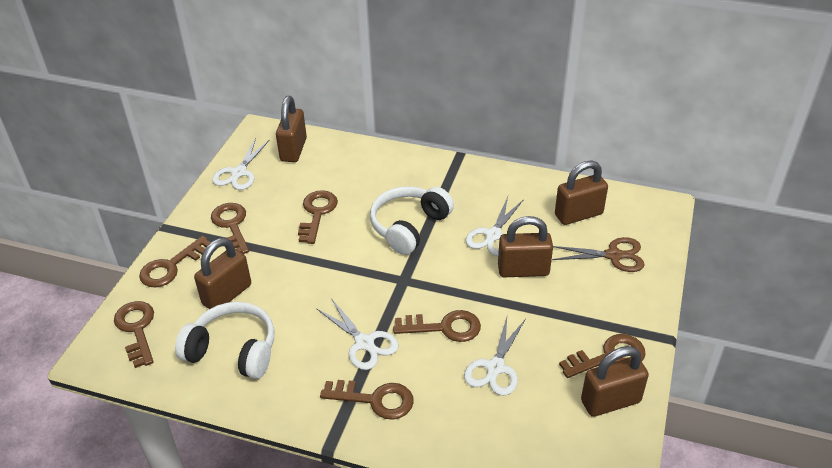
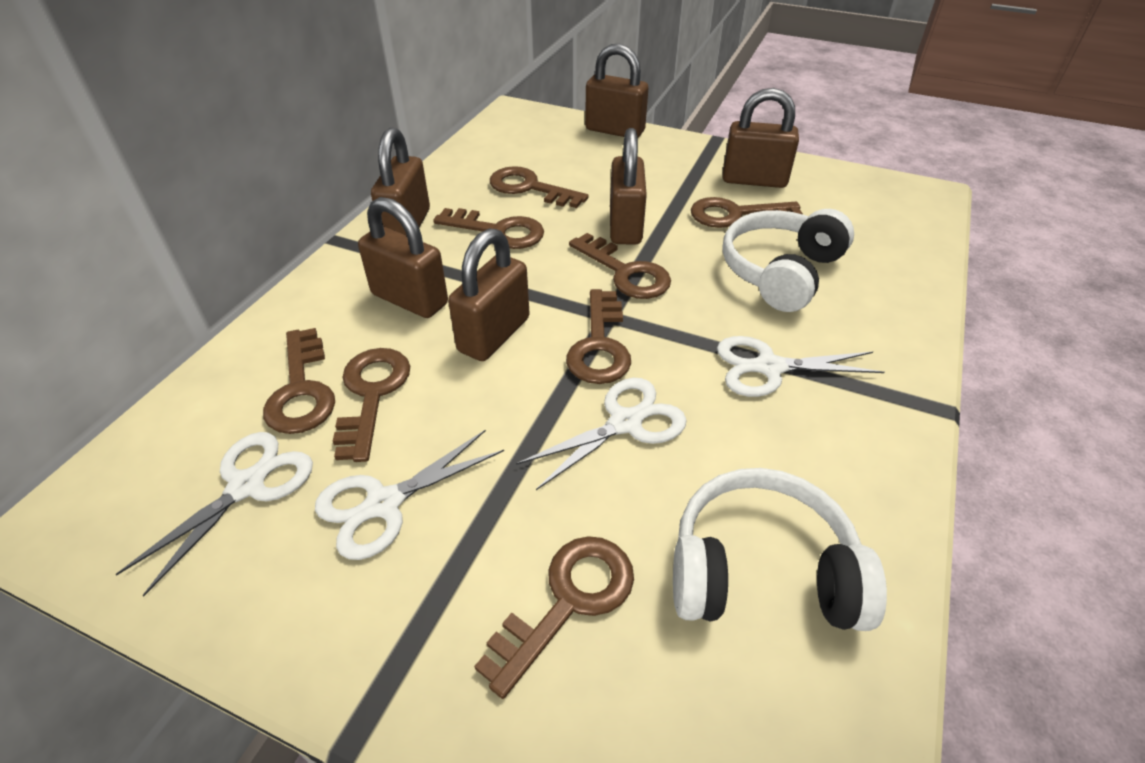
brown key: [114,301,154,368] [139,236,211,287] [211,203,249,254] [298,190,338,244] [320,380,414,420] [393,310,481,342] [559,334,646,378] = 7 -> [263,328,335,434] [333,348,410,462] [433,208,544,249] [474,536,634,699] [490,166,589,208] [566,289,631,384] [569,233,671,299] [691,197,803,228] = 8
brown padlock: [194,238,251,309] [276,96,307,162] [498,216,553,277] [555,161,608,225] [581,346,649,417] = 5 -> [358,197,448,318] [371,127,430,235] [448,228,530,361] [585,44,649,138] [610,128,647,245] [723,88,799,188] = 6
brown scissors: [552,237,644,272] = 1 -> none = 0

